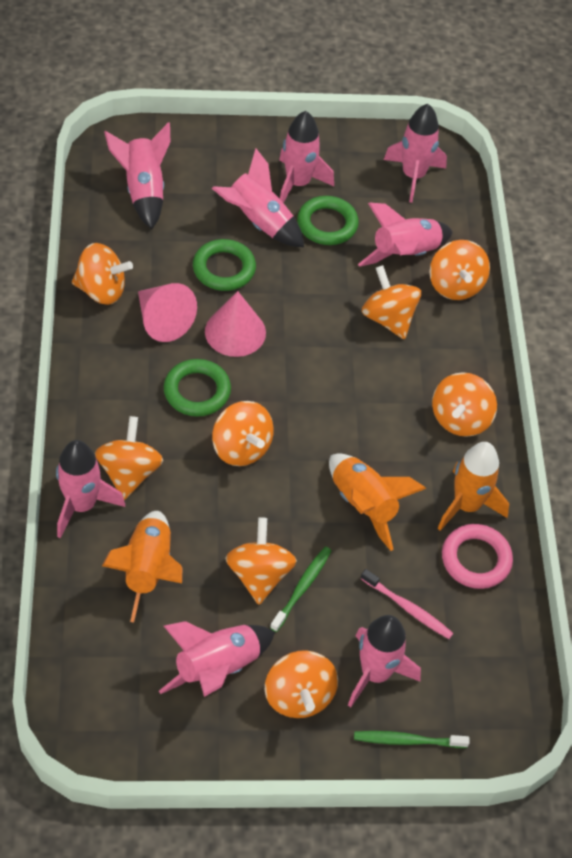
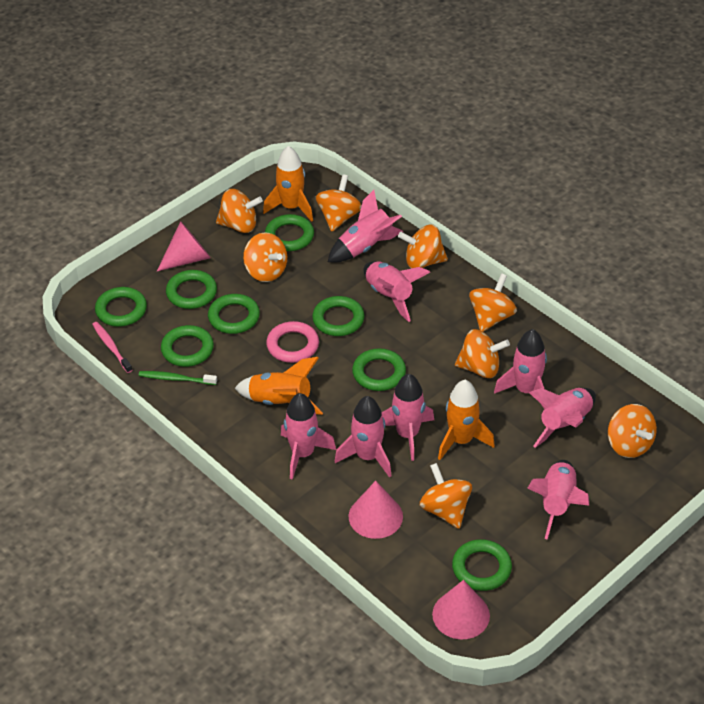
green ring: [164,359,231,417] [193,239,256,291] [297,196,359,245] = 3 -> [95,287,147,327] [161,325,214,367] [166,270,217,309] [208,294,260,334] [265,214,314,251] [312,296,365,336] [352,348,406,391] [452,539,512,591] = 8
green toothbrush: [270,547,331,632] [354,731,469,748] = 2 -> [139,371,217,385] = 1
pink cone: [138,283,197,342] [205,291,266,357] = 2 -> [157,221,211,271] [349,481,403,539] [432,580,490,639] = 3

